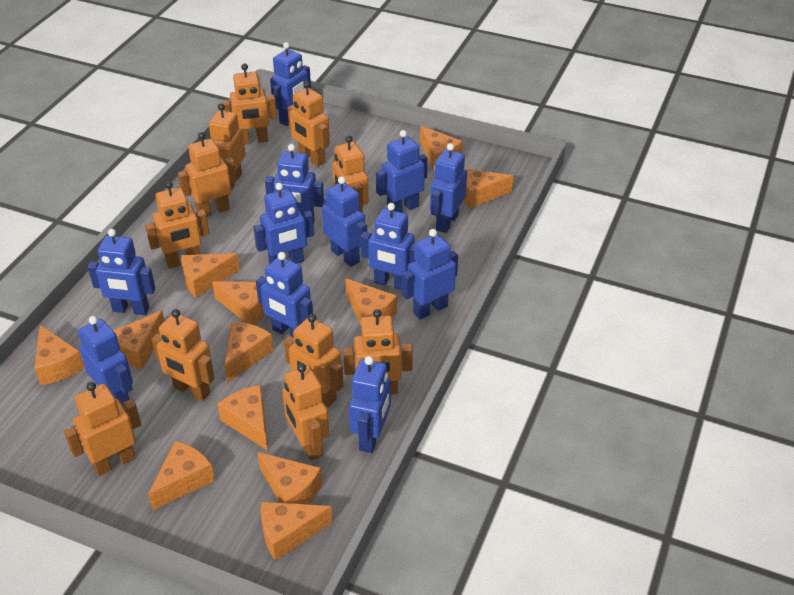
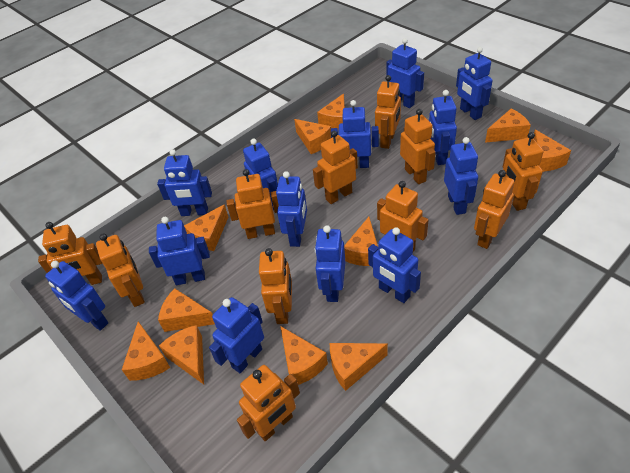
blue robot: [78,316,133,407] [88,229,155,315] [254,183,314,264] [256,252,313,338] [265,144,324,224] [270,42,311,126] [322,176,367,267] [349,356,391,453] [361,203,415,290] [376,130,428,213] [402,229,458,320] [430,143,467,233] = 12 -> [45,261,108,331] [149,217,210,285] [157,149,212,216] [209,297,264,373] [243,138,278,210] [276,171,307,247] [315,225,345,302] [331,100,379,168] [368,227,421,303] [386,38,424,108] [429,90,457,165] [444,137,478,215] [456,47,493,120] = 13
orange cheese: [34,325,85,385] [114,310,165,369] [148,441,215,510] [181,253,240,298] [212,281,265,325] [218,385,268,451] [225,322,273,383] [257,452,322,505] [261,502,333,561] [345,278,397,324] [420,126,463,170] [464,168,514,208] = 12 -> [122,321,170,381] [158,288,215,332] [159,325,204,384] [184,204,228,251] [280,326,328,385] [294,119,331,154] [317,93,345,130] [330,343,388,391] [344,217,378,266] [485,109,531,143] [534,129,571,172] = 11

